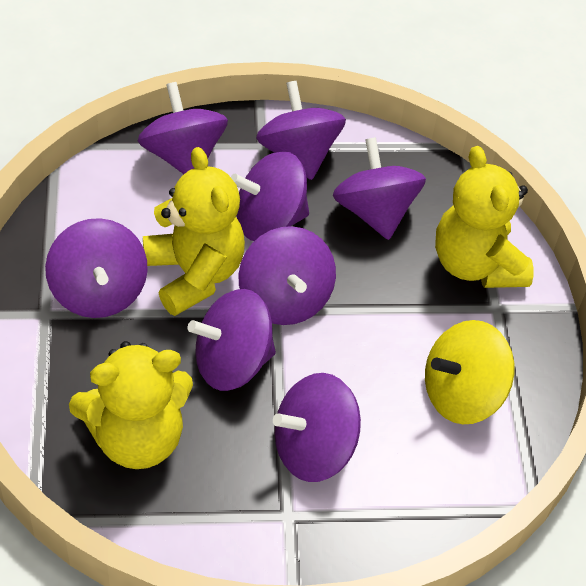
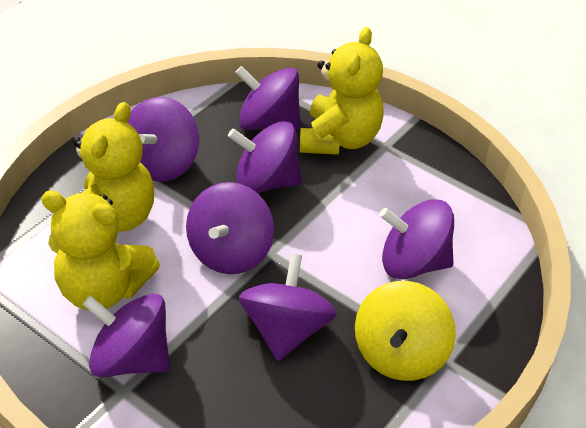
purple spinning top: [45,218,148,318] [138,82,228,174] [188,289,276,391] [231,151,309,241] [239,226,336,325] [256,81,346,180] [273,373,361,482] [333,137,426,240] = 8 -> [83,294,170,378] [128,97,199,182] [186,182,274,274] [228,121,302,193] [235,66,301,130] [239,253,337,361] [379,199,454,279] = 7

